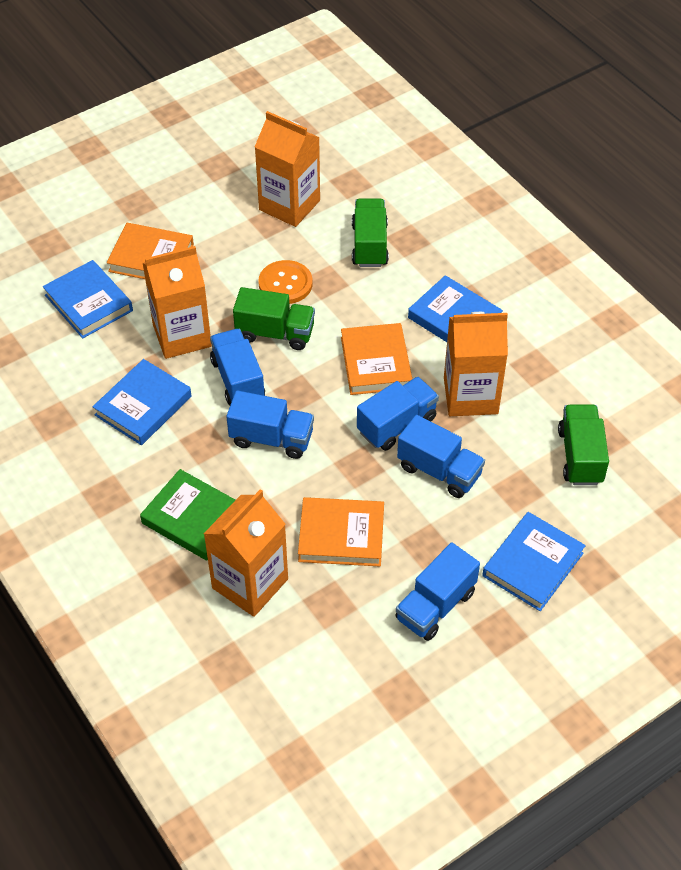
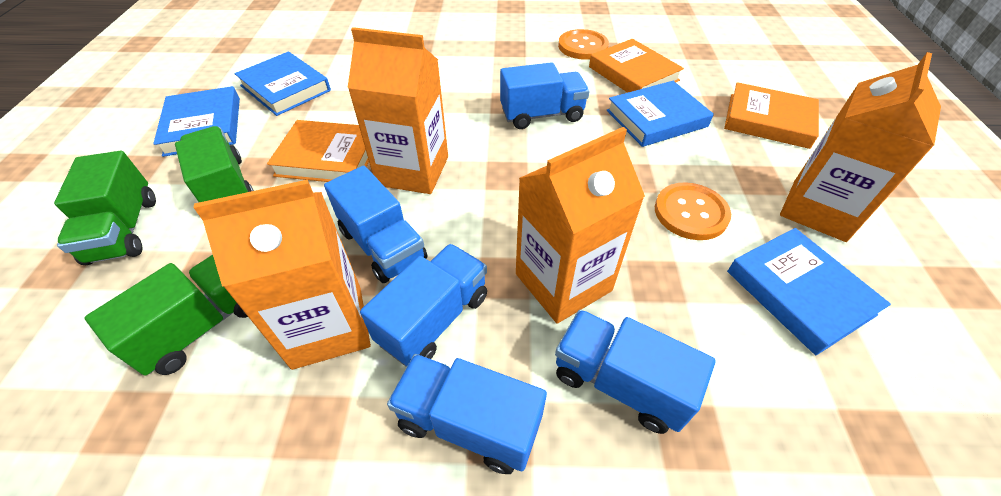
green book: [140,469,235,561] = 1 -> none = 0
orange button: [258,260,313,304] = 1 -> [558,29,609,60] [655,182,731,240] = 2

